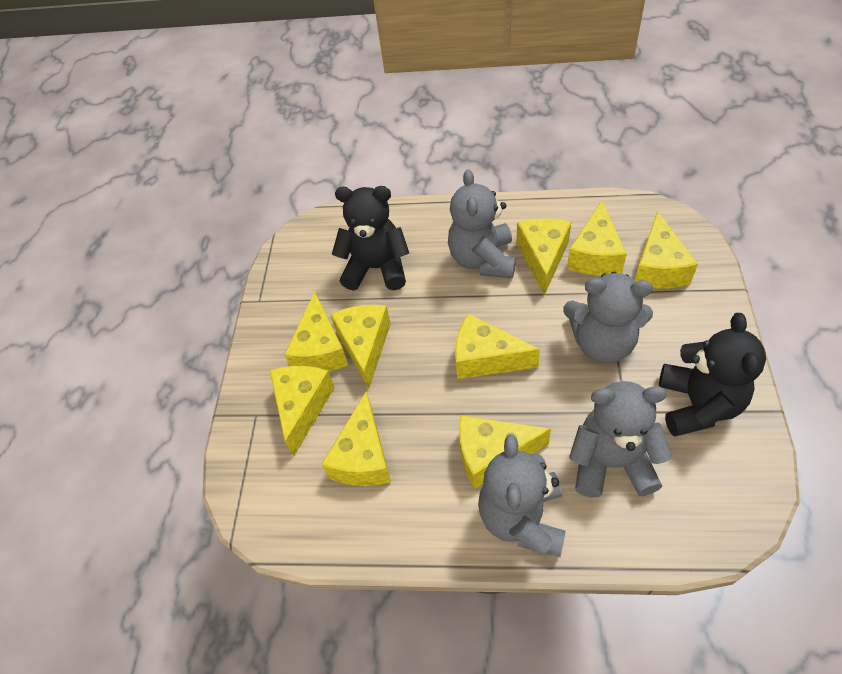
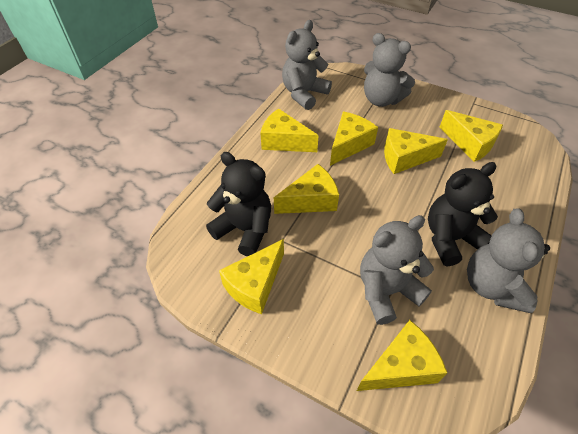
yellow cheese: [270,366,335,456] [284,292,349,372] [321,392,391,486] [330,305,391,388] [455,314,540,379] [459,415,551,489] [516,219,571,295] [567,200,627,276] [635,211,698,289] = 9 -> [219,239,284,314] [260,108,319,152] [274,164,339,214] [330,112,378,166] [357,320,447,391] [384,128,448,174] [440,110,503,162] = 7

